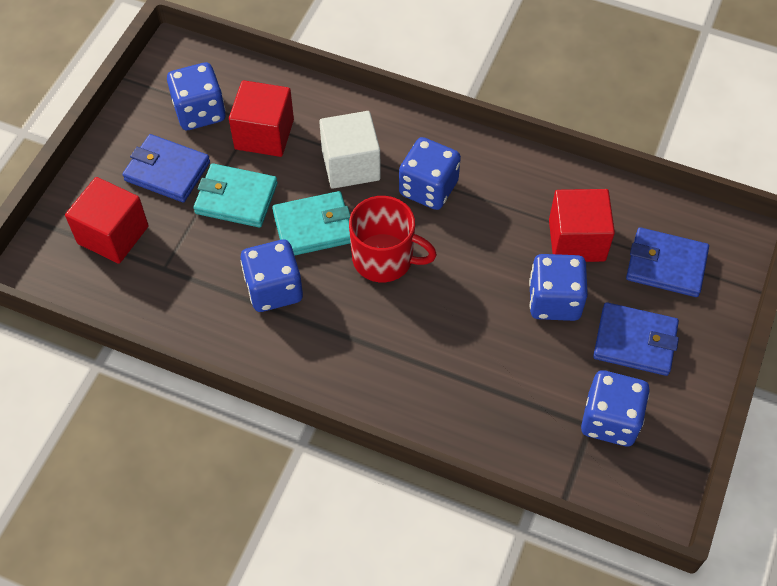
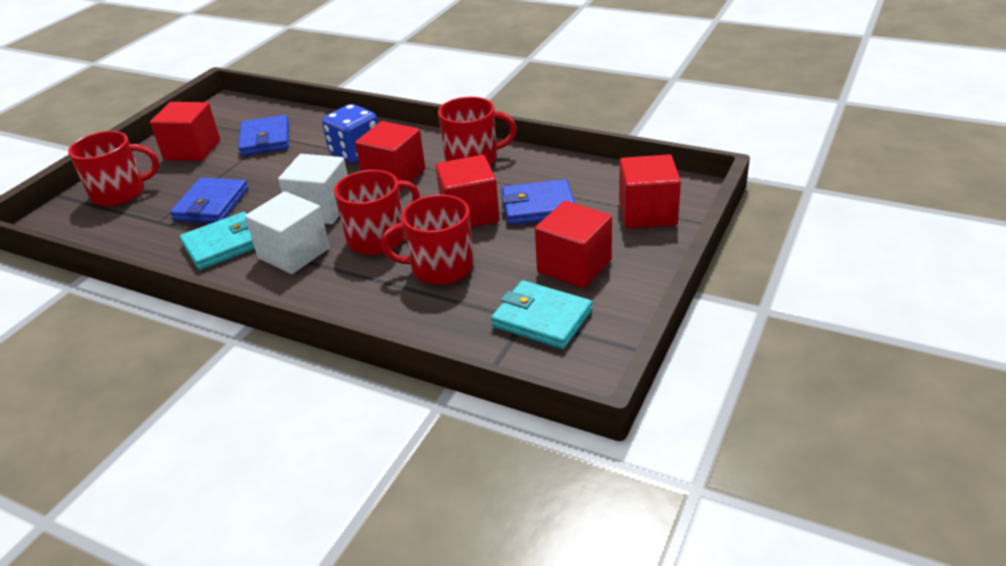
blue dice: [167,62,225,130] [241,239,303,312] [399,137,461,210] [529,254,588,321] [581,370,650,446] = 5 -> [322,104,378,163] = 1
red cube: [65,177,149,264] [229,80,294,157] [549,189,615,262] = 3 -> [150,102,220,161] [355,121,425,191] [436,155,499,227] [535,201,612,288] [619,154,681,228] = 5
red mug: [349,196,437,282] = 1 -> [68,131,159,206] [334,170,420,255] [381,194,474,285] [438,97,517,165] = 4
white cube: [319,111,381,189] = 1 -> [245,191,330,274] [278,154,348,224] = 2

